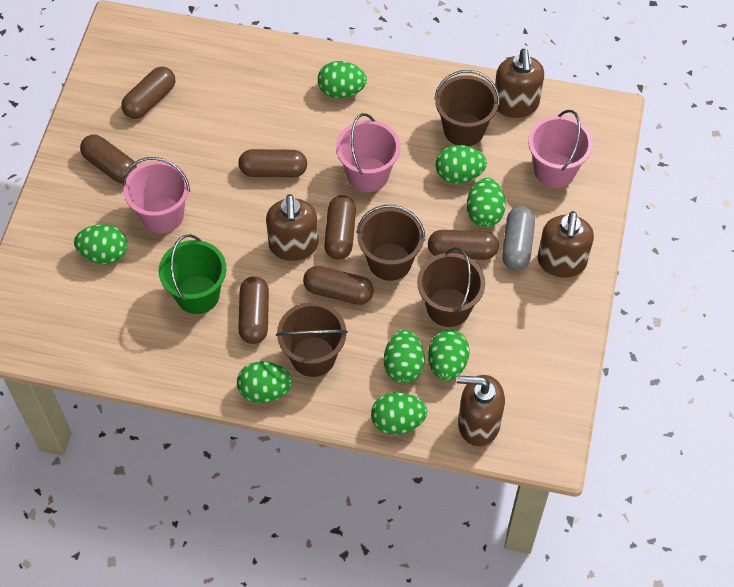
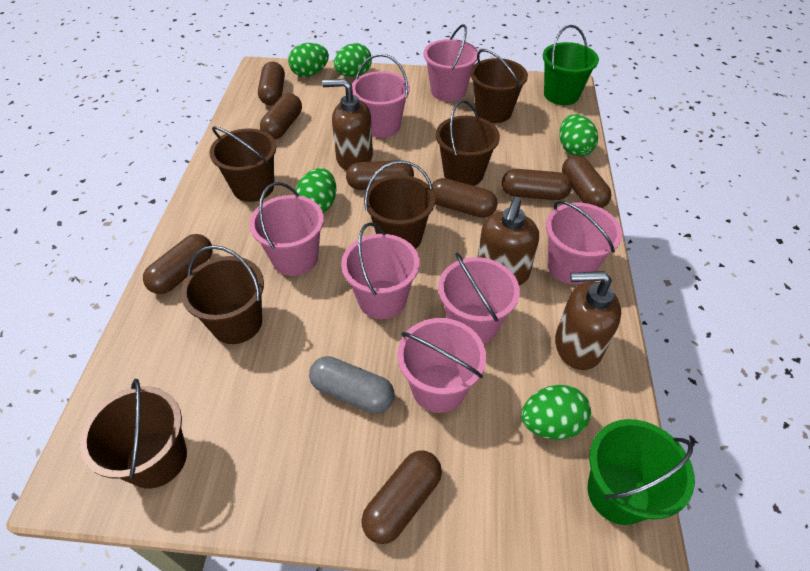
brown bucket: [276,302,348,377] [357,205,425,281] [417,247,485,327] [434,70,500,146] = 4 -> [80,379,187,488] [181,245,264,344] [209,126,276,202] [364,160,435,249] [436,100,500,186] [470,49,528,123] = 6
brown capsule: [80,134,137,184] [121,66,175,119] [238,149,307,177] [238,276,269,344] [303,266,374,305] [324,195,356,259] [428,230,499,260] = 7 -> [143,234,212,294] [258,62,285,105] [260,93,302,140] [346,160,414,190] [361,450,442,544] [432,178,498,218] [502,169,572,200] [562,155,611,208] = 8
brown soap dispenser: [266,194,318,261] [457,375,505,446] [495,49,544,118] [538,211,594,278] = 4 -> [322,79,373,170] [478,197,539,286] [555,271,621,370] = 3
green bucket: [159,234,227,314] = 1 -> [543,25,599,105] [587,419,695,525] = 2
green egg: [74,224,127,264] [237,361,292,403] [318,61,367,98] [371,392,427,435] [384,330,425,384] [428,329,470,381] [435,145,487,183] [467,178,506,227] = 8 -> [288,43,329,77] [296,168,336,213] [334,43,372,77] [521,385,591,439] [559,114,598,156] = 5
pink bucket: [123,157,190,233] [336,113,400,192] [528,110,593,188] = 3 -> [249,182,324,276] [341,223,420,319] [352,54,410,138] [397,318,486,413] [423,24,478,102] [438,253,520,344] [546,200,622,284] = 7

